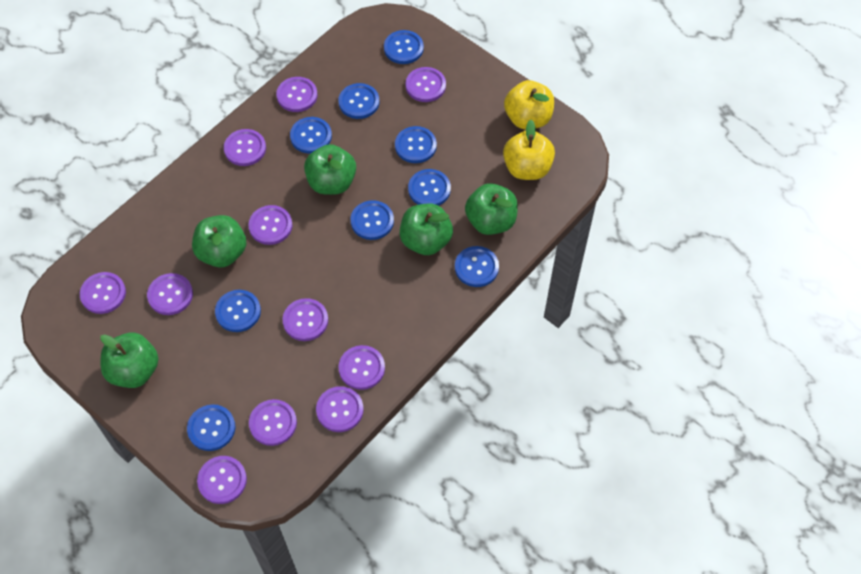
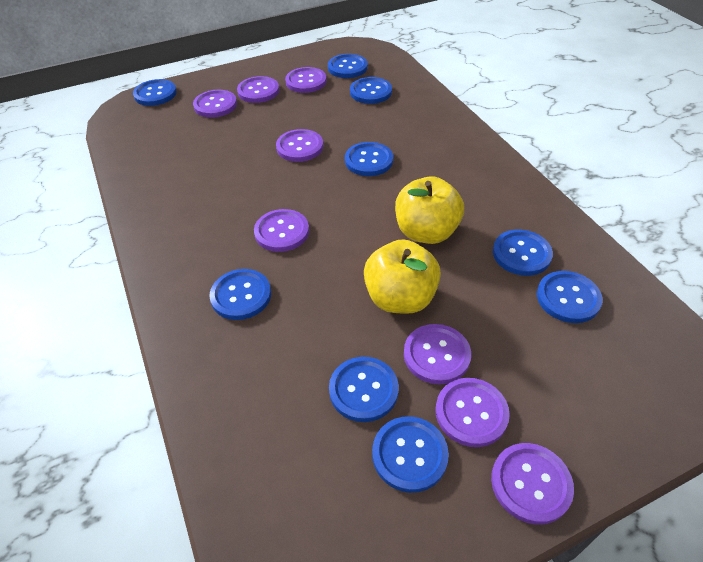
green apple: [100,333,158,388] [192,215,246,268] [304,144,356,195] [400,204,453,255] [465,183,518,235] = 5 -> none = 0
purple button: [80,272,126,314] [147,273,193,315] [197,456,247,504] [224,129,266,166] [248,205,292,245] [249,399,297,446] [276,77,318,112] [283,298,328,341] [316,386,363,432] [338,345,385,390] [406,67,446,102] = 11 -> [193,90,237,118] [237,76,279,103] [254,209,309,252] [276,129,323,162] [285,67,327,93] [404,324,471,384] [436,378,510,447] [491,443,574,525] = 8

